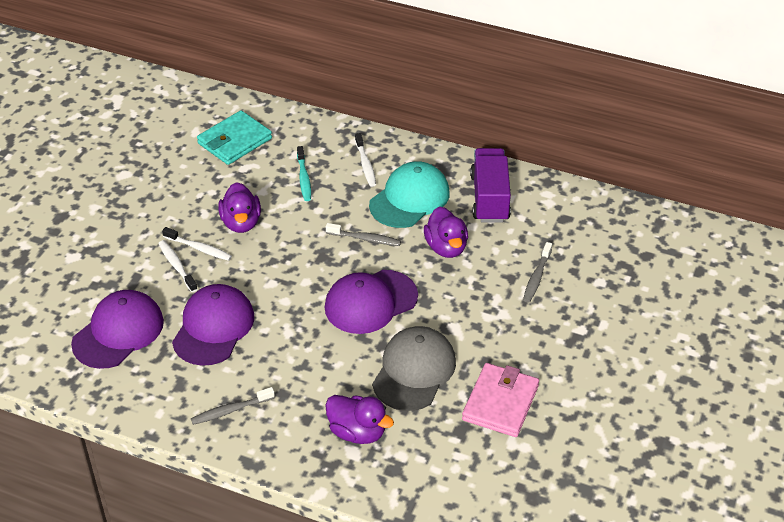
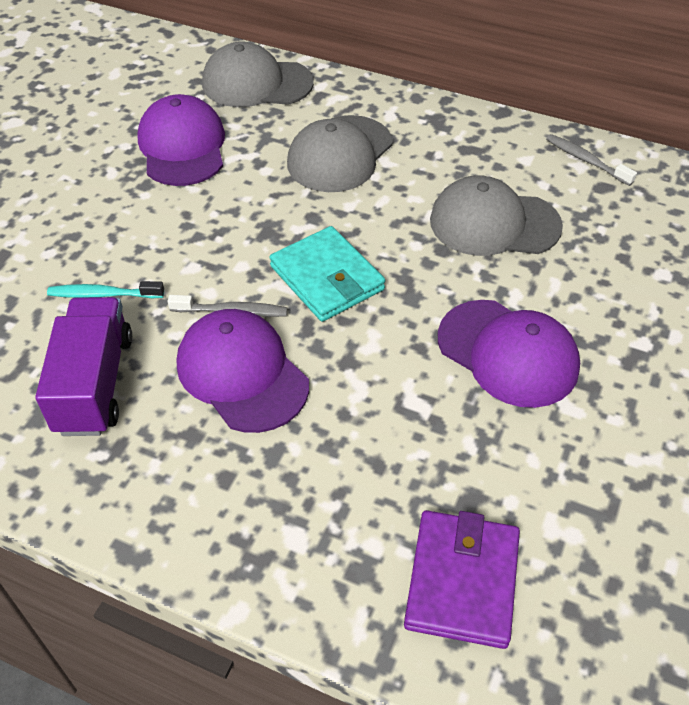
grey cap: [372,326,456,411] = 1 -> [202,41,314,107] [287,115,393,192] [430,175,563,256] = 3
grey toothbrush: [191,387,275,425] [326,223,401,246] [523,242,552,302] = 3 -> [168,295,287,317] [546,134,637,186] = 2
pink wallet: [462,363,539,437] = 1 -> none = 0
purple duck: [218,182,261,233] [325,395,394,444] [424,206,468,258] = 3 -> none = 0
purple wallet: none = 0 -> [404,510,520,649] = 1
turquoise cap: [369,161,449,228] = 1 -> none = 0
white toothbrush: [158,240,197,292] [162,227,232,261] [355,133,376,187] = 3 -> none = 0

